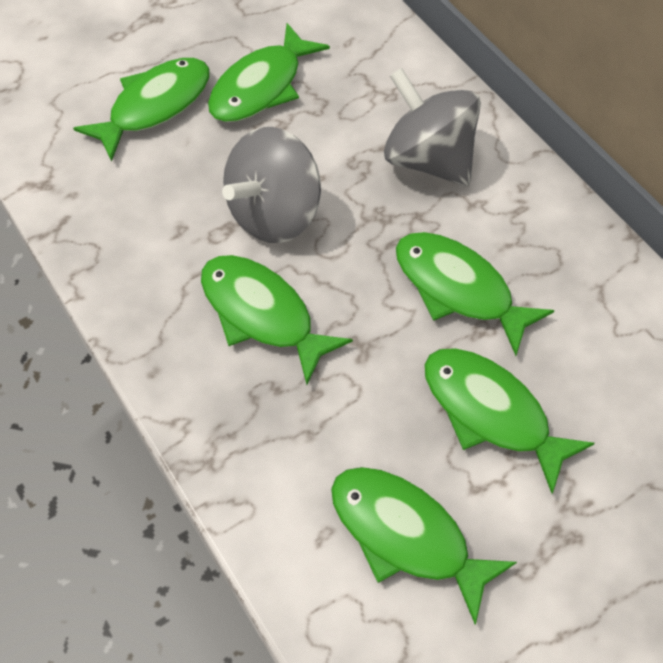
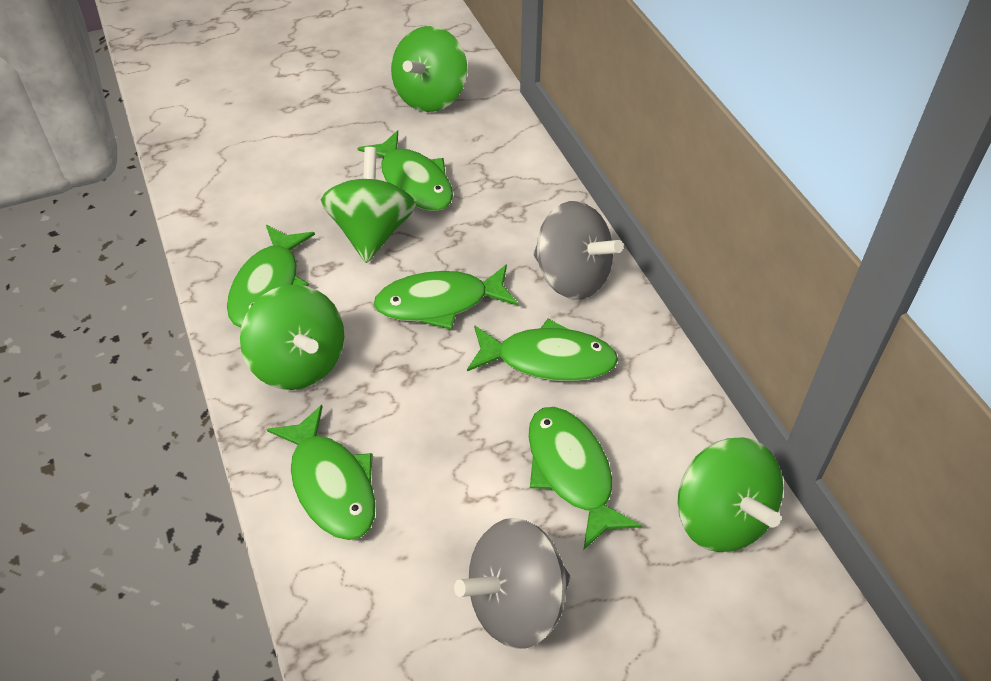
green spinning top: none = 0 -> [240,284,344,390] [321,147,416,263] [391,26,467,112] [677,437,783,552] = 4

